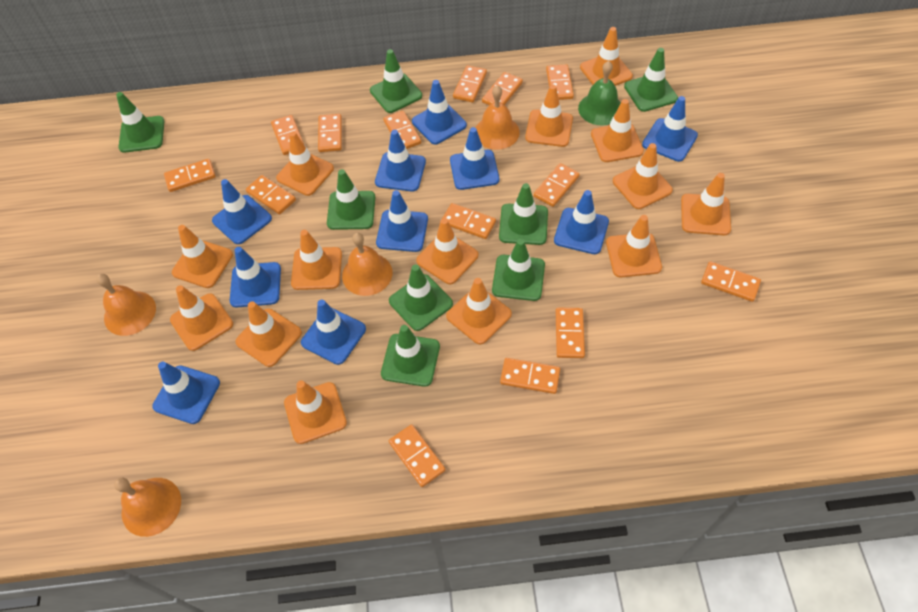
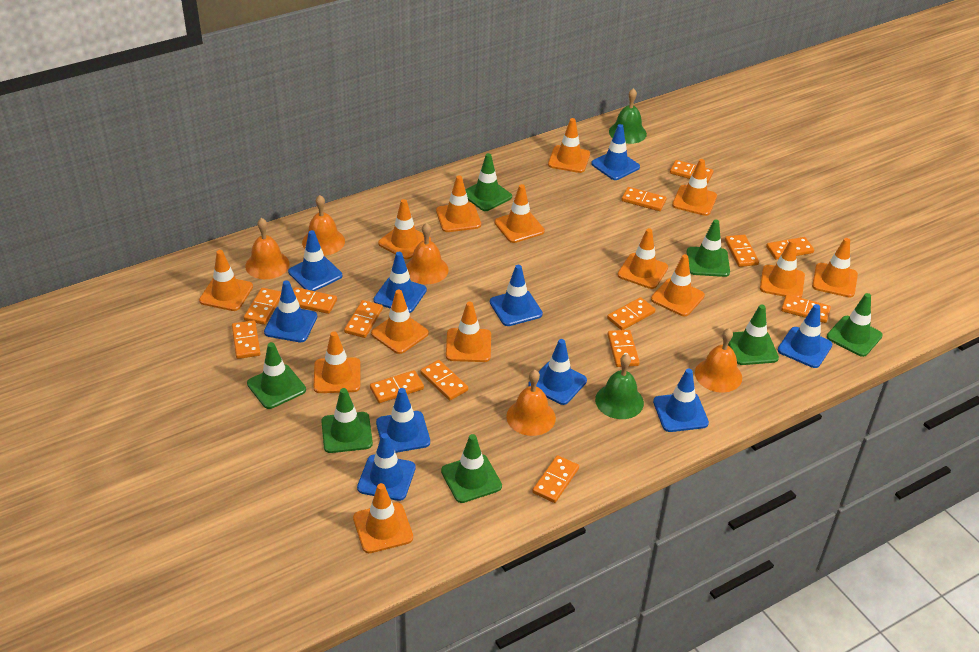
green bell: [578,61,621,126] = 1 -> [595,354,644,419] [609,88,647,144] = 2
green traffic cone: [116,92,164,153] [327,169,375,230] [370,49,422,113] [381,325,440,387] [389,265,453,331] [492,239,545,301] [499,183,548,245] [624,48,678,112] = 8 -> [247,342,306,409] [321,388,373,453] [441,434,502,503] [465,153,512,211] [687,219,730,277] [728,304,779,365] [827,293,883,357] = 7
orange bell: [96,274,156,336] [114,478,181,537] [342,233,392,296] [475,85,520,150] = 4 -> [245,218,289,279] [302,195,345,256] [406,223,449,284] [506,370,556,436] [695,328,742,393] = 5

